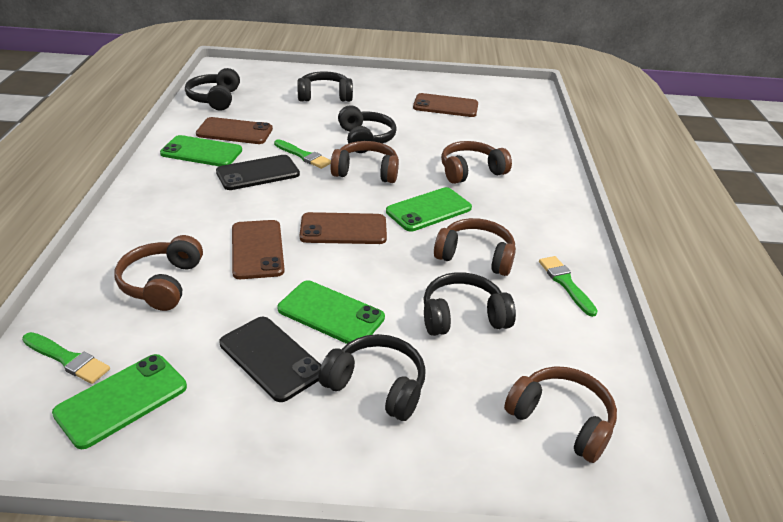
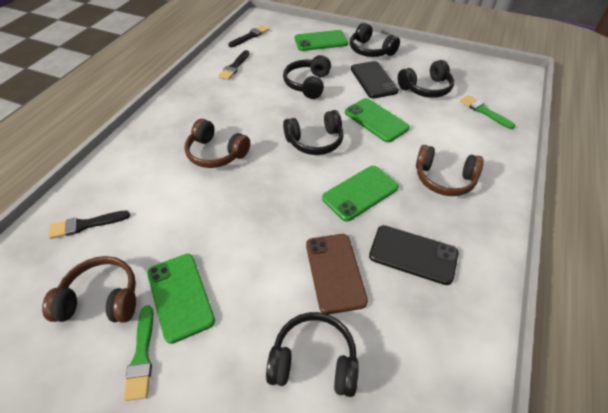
black brush: none = 0 -> [49,211,130,239] [218,50,250,80] [228,25,269,47] = 3
brown headphones: [115,235,203,311] [330,141,399,183] [434,218,516,276] [441,141,512,184] [504,366,617,463] = 5 -> [42,256,136,323] [185,119,250,168] [416,145,484,196] = 3
brown phone: [196,117,273,144] [232,220,285,279] [300,212,387,244] [413,93,478,117] = 4 -> [306,234,368,315] = 1
green brush: [22,332,110,384] [274,139,331,169] [539,256,598,317] = 3 -> [124,305,153,401] [460,95,515,129] = 2

